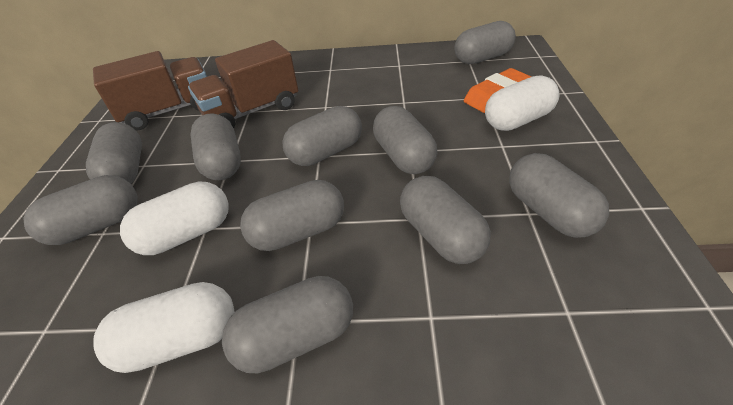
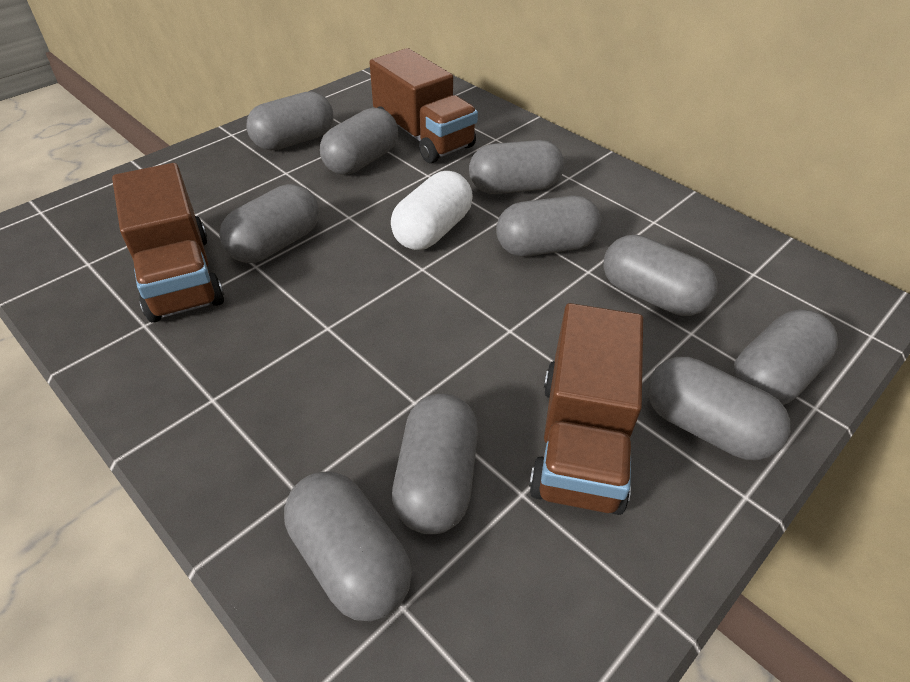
brown truck: [93,51,207,131] [188,40,298,128] = 2 -> [112,163,224,323] [370,48,478,163] [529,303,643,515] = 3
orange eraser: [464,68,532,113] = 1 -> none = 0
white capsule: [93,282,234,373] [120,182,229,255] [485,75,560,131] = 3 -> [391,171,473,250] = 1

